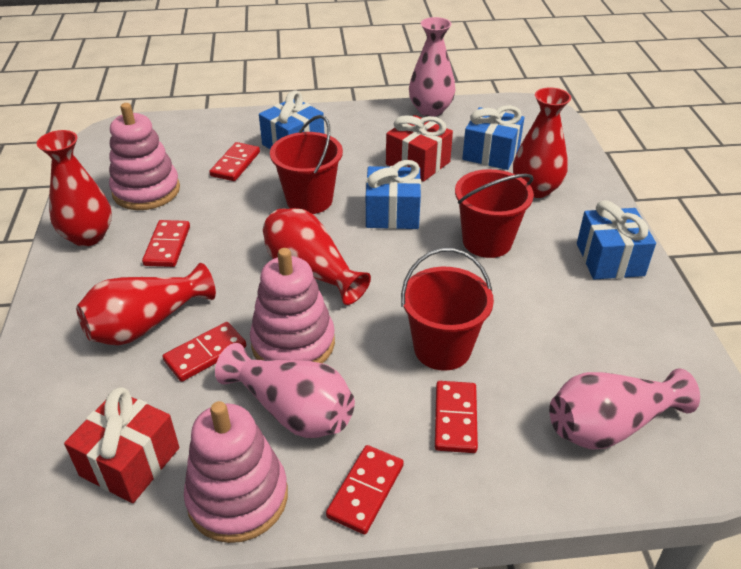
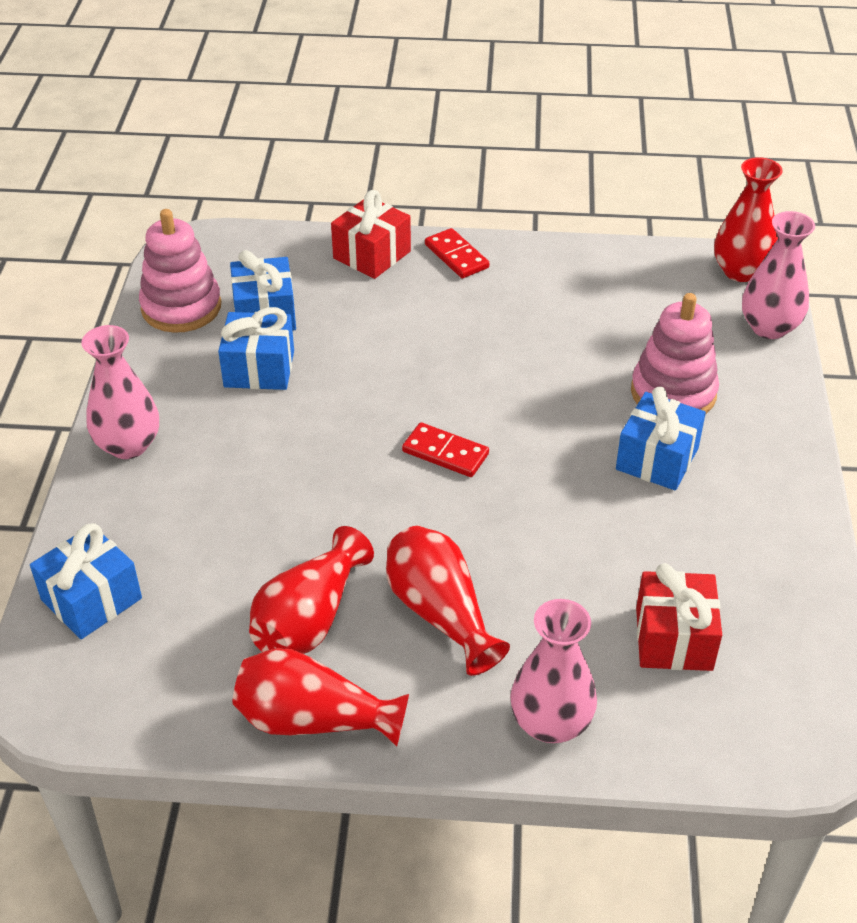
pink stacking toy: [109,103,180,210] [184,401,288,543] [250,248,335,363] = 3 -> [139,209,221,333] [631,293,719,414] = 2
red bucket: [270,115,343,214] [401,248,494,371] [455,169,534,258] = 3 -> none = 0
red domino: [142,220,190,267] [162,322,246,382] [209,142,260,181] [326,445,404,535] [435,381,478,453] = 5 -> [402,422,489,477] [425,228,489,278] = 2

